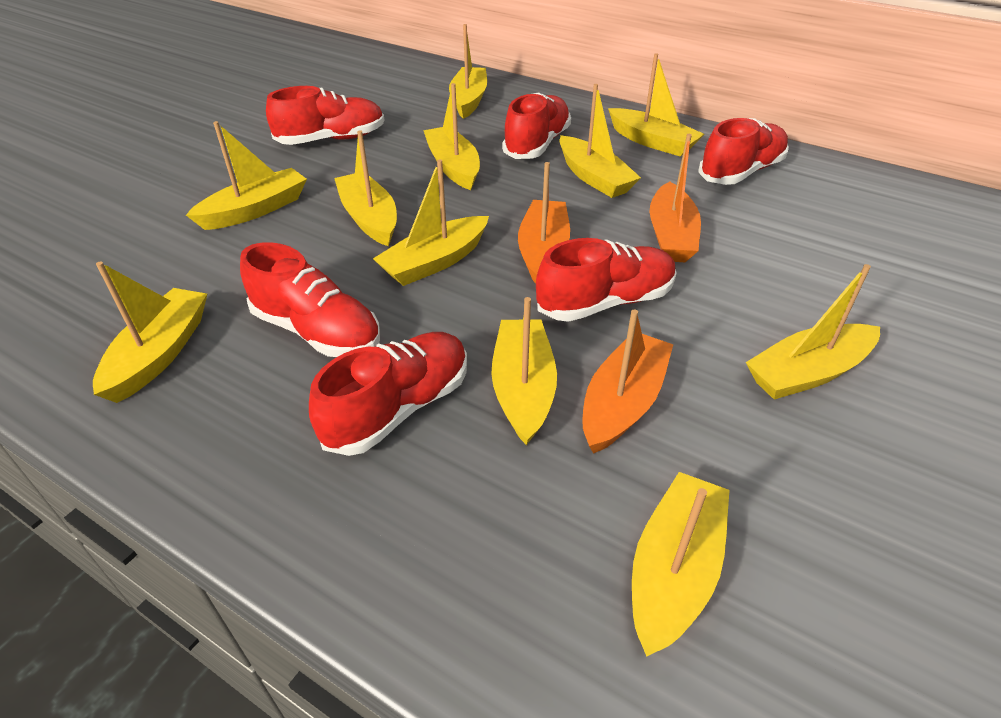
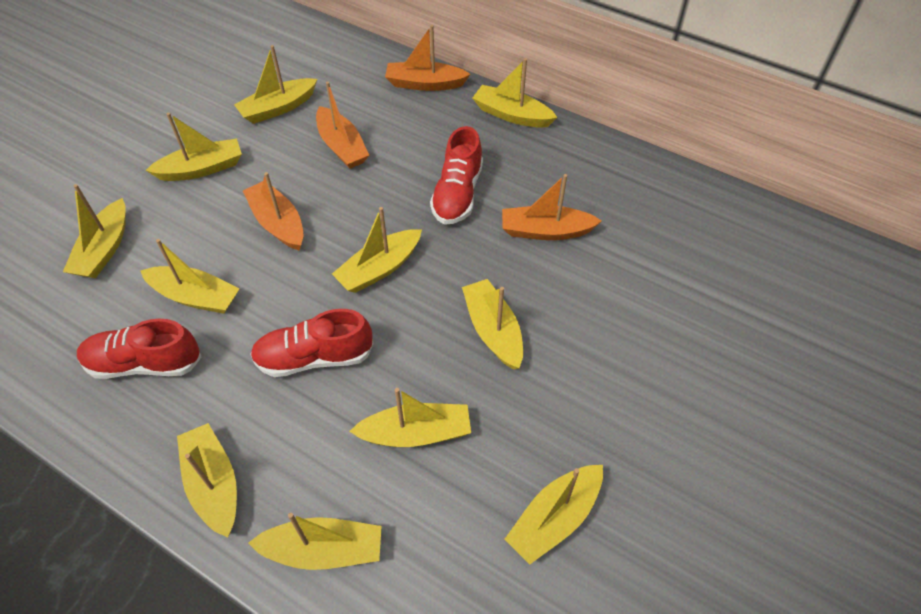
orange boat: [518,162,570,284] [582,310,673,454] [649,134,701,262] = 3 -> [243,172,304,250] [316,82,369,169] [385,25,470,91] [502,174,602,240] = 4
red shoe: [240,242,380,357] [266,86,384,145] [309,332,467,456] [502,92,571,159] [536,238,677,322] [698,118,789,185] = 6 -> [77,319,202,379] [250,309,374,377] [430,126,483,225] = 3

